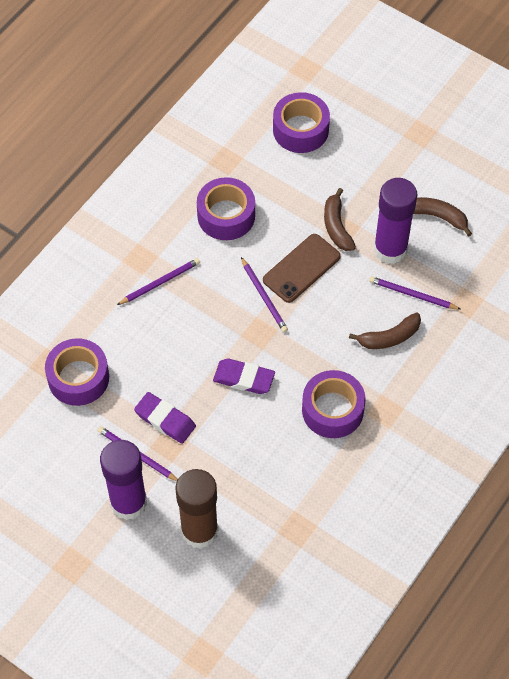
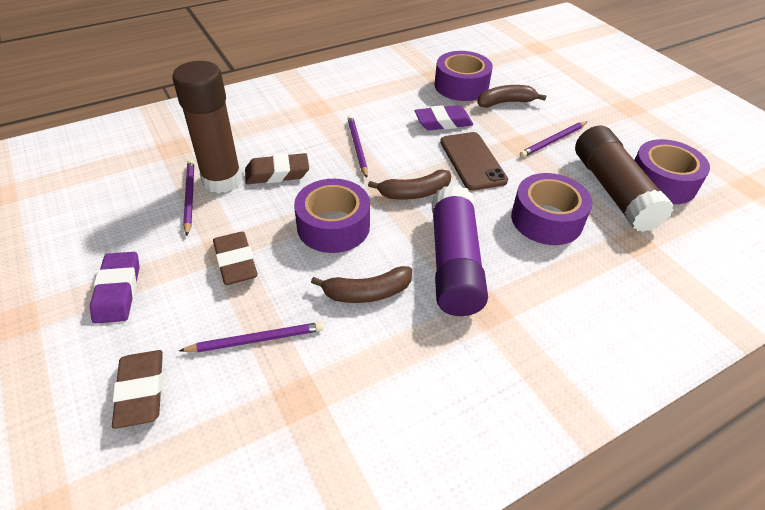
brown eraser: none = 0 -> [112,350,163,429] [213,232,258,285] [245,153,309,184] = 3
brown glue stick: [176,469,219,549] = 1 -> [173,61,242,193] [575,126,674,232] = 2
purple glue stick: [100,440,147,520] [374,178,417,264] = 2 -> [431,185,488,316] = 1

